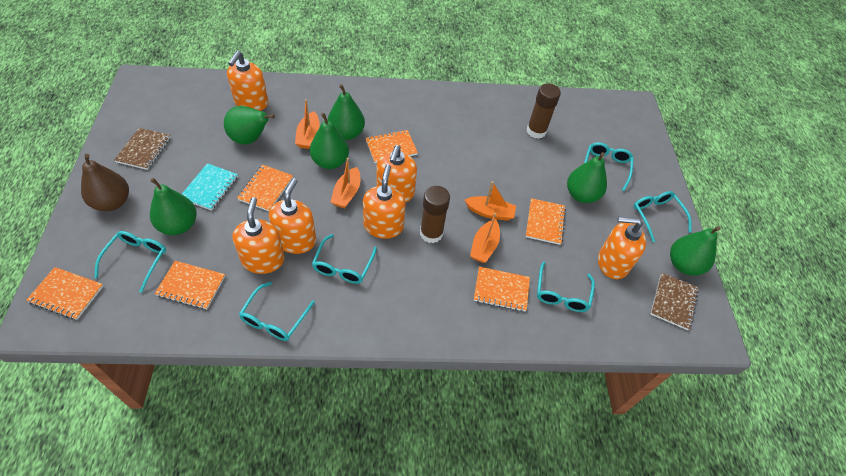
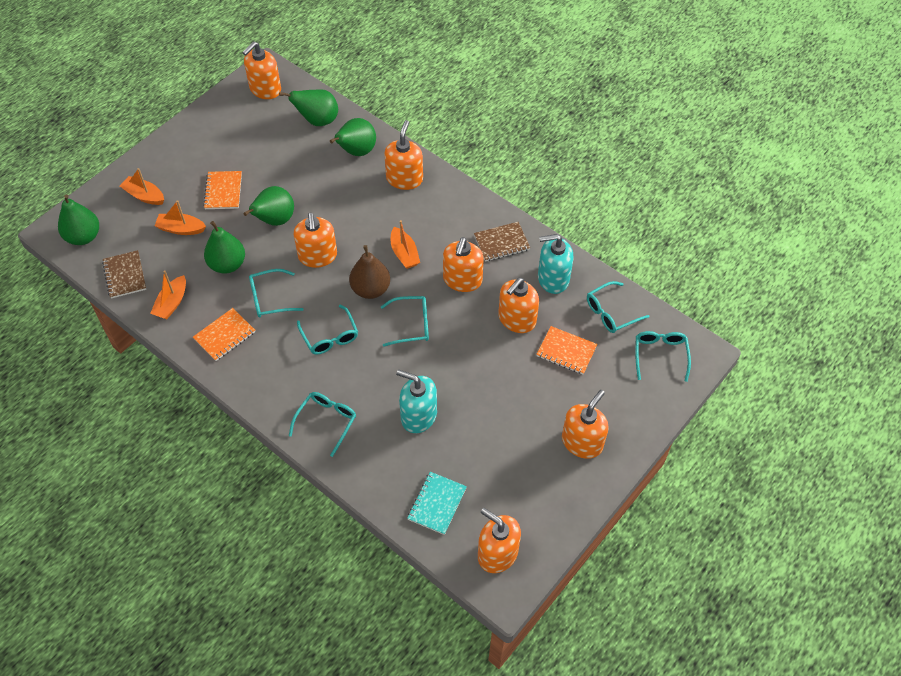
brown glue stick: [420,186,450,243] [527,83,561,139] = 2 -> none = 0
green pear: [150,178,197,235] [224,106,275,145] [310,113,349,169] [327,84,365,140] [567,152,607,203] [670,226,721,275] = 6 -> [58,195,99,245] [204,221,245,274] [243,186,294,226] [279,89,338,126] [330,118,376,156] = 5
orange notebook: [26,267,103,320] [155,261,225,309] [237,165,293,211] [366,130,418,163] [474,267,530,312] [526,198,566,245] = 6 -> [193,308,255,361] [203,171,242,209] [536,326,597,374] = 3
orange soap dispenser: [227,51,268,111] [232,197,285,274] [269,178,316,254] [363,164,406,239] [376,145,417,202] [598,217,646,279] = 6 -> [242,41,281,99] [294,213,337,268] [384,120,423,190] [443,237,484,292] [478,508,521,573] [498,278,539,333] [562,390,609,459] = 7
turquoise soap dispenser: none = 0 -> [396,370,437,433] [538,234,574,294] = 2

